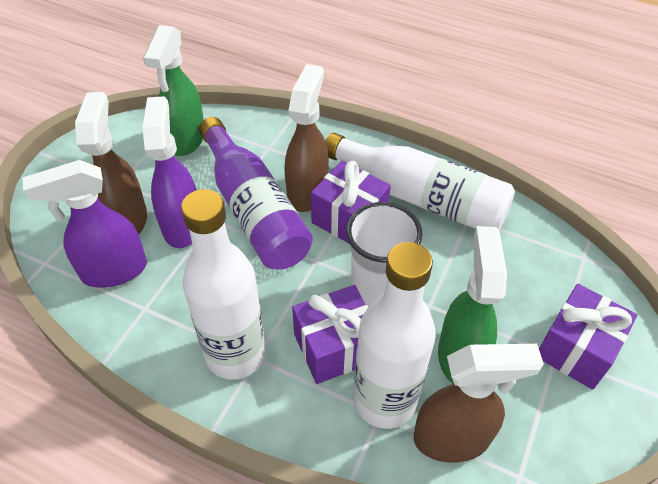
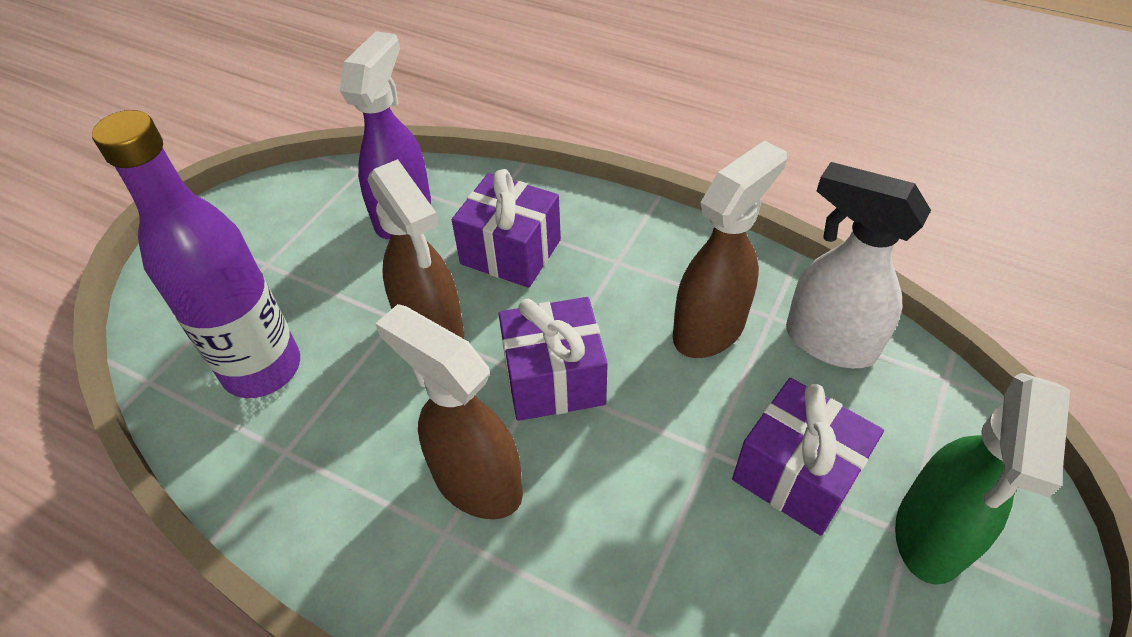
green spray bottle: [143,25,204,156] [438,226,507,384] = 2 -> [895,373,1070,585] = 1
purple spray bottle: [22,160,147,288] [142,96,196,248] = 2 -> [340,31,431,239] = 1
white bottle: [181,189,266,380] [326,133,515,230] [353,242,436,429] = 3 -> none = 0
white cup: [346,202,423,306] = 1 -> none = 0
white spray bottle: none = 0 -> [786,162,931,368] = 1

